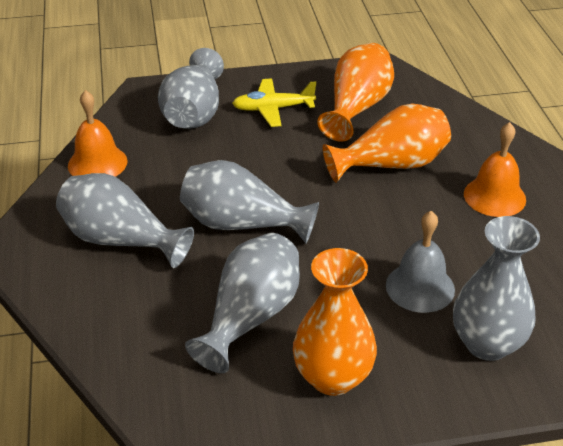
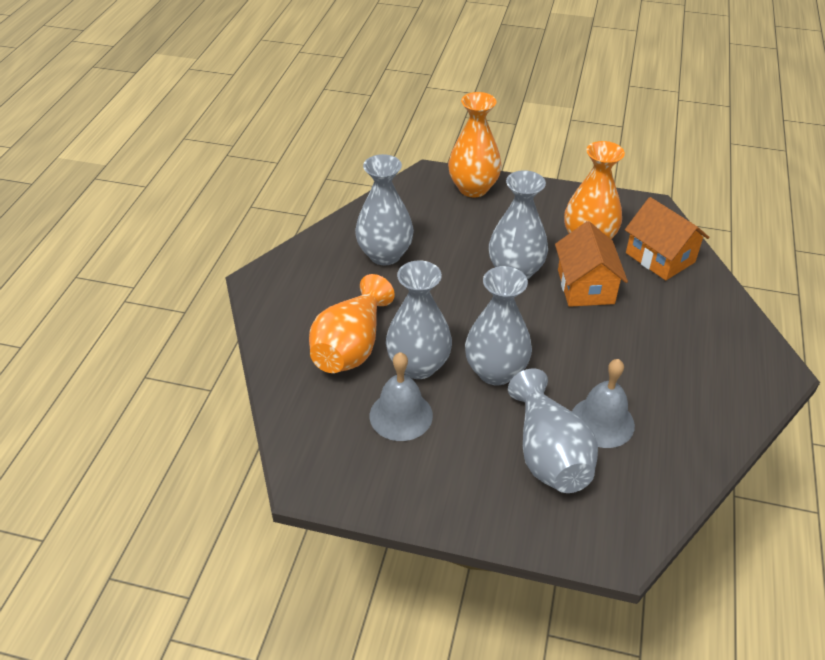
grey bell: [386,211,455,313] = 1 -> [370,352,433,441] [572,359,635,448] = 2
orange bell: [68,90,128,177] [464,122,526,217] = 2 -> none = 0
orange house: none = 0 -> [555,221,628,307] [625,197,710,280] = 2
yellow plane: [232,78,316,127] = 1 -> none = 0

